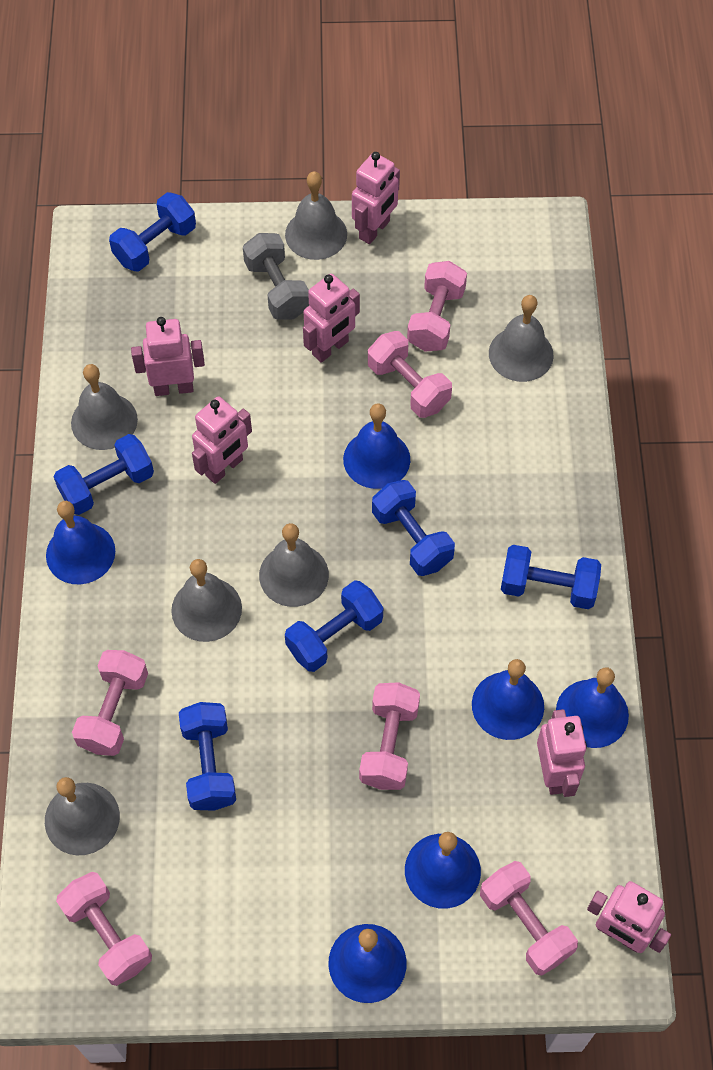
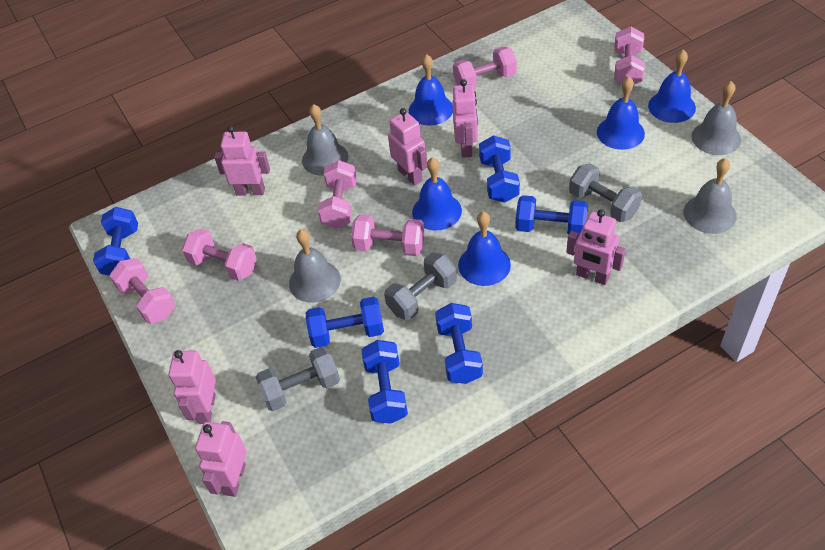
blue bell: [46,501,115,584] [328,924,407,1003] [343,403,410,489] [405,832,481,909] [472,659,544,740] [556,667,629,748] = 6 -> [409,54,453,126] [412,157,462,230] [458,212,511,286] [597,76,645,150] [648,50,696,123] = 5
grey bell: [45,777,120,855] [71,364,138,450] [171,559,242,642] [259,523,329,607] [285,171,347,260] [489,295,554,382] = 6 -> [289,230,341,303] [302,104,348,176] [684,158,737,234] [691,81,741,155] = 4
grey dumbbell: [243,233,309,320] = 1 -> [255,346,340,411] [384,252,457,320] [569,163,642,222] = 3

